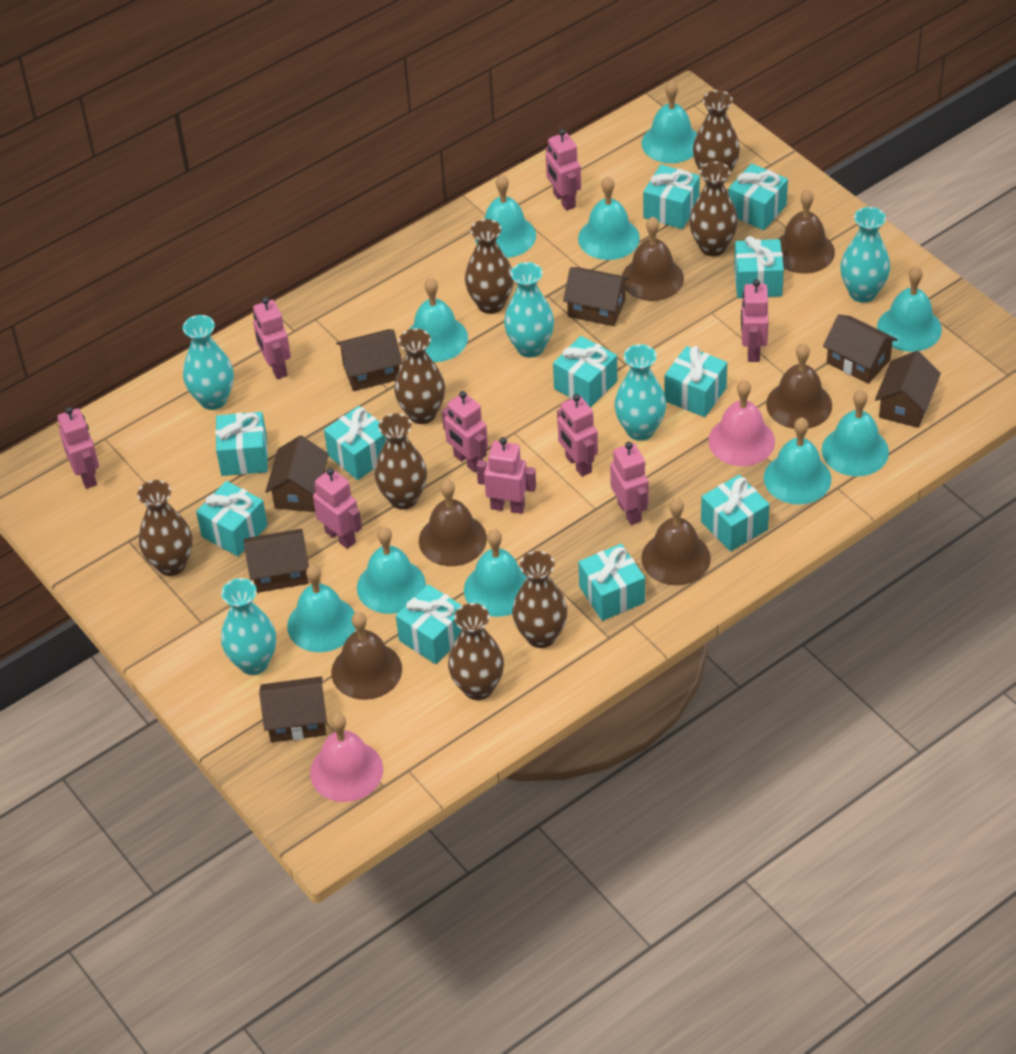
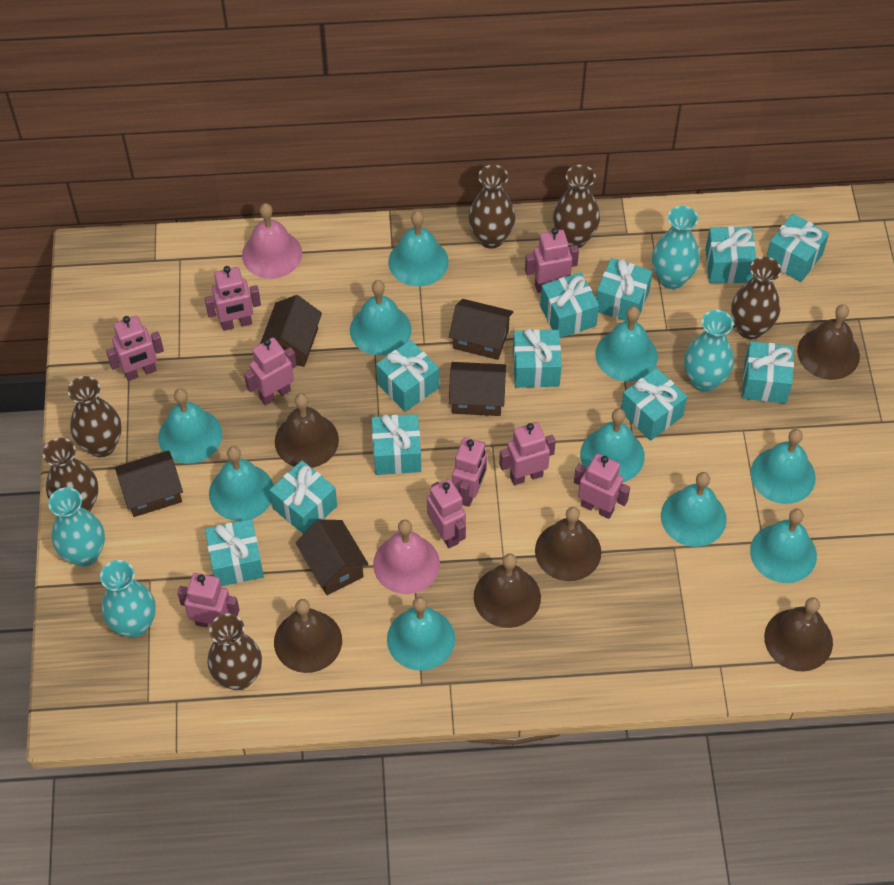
brown house: [244,529,309,593] [259,677,327,743] [265,436,329,512] [336,329,402,391] [563,267,630,326] [823,314,898,384] [875,351,941,428] = 7 -> [115,450,183,517] [260,295,322,367] [296,520,369,595] [449,299,514,360] [449,362,506,416] = 5
brown vase: [137,480,192,576] [374,413,427,510] [394,328,445,424] [448,603,504,700] [465,219,514,314] [512,551,567,648] [689,162,738,256] [693,90,740,179] = 8 -> [43,438,98,512] [68,376,122,457] [207,614,262,690] [468,165,516,249] [553,165,600,248] [731,257,781,339] = 6
turquoise vase: [183,315,234,410] [221,578,276,675] [504,262,554,358] [615,344,666,441] [841,207,890,303] = 5 -> [48,487,105,567] [100,560,156,638] [652,206,700,289] [684,310,734,392] = 4

